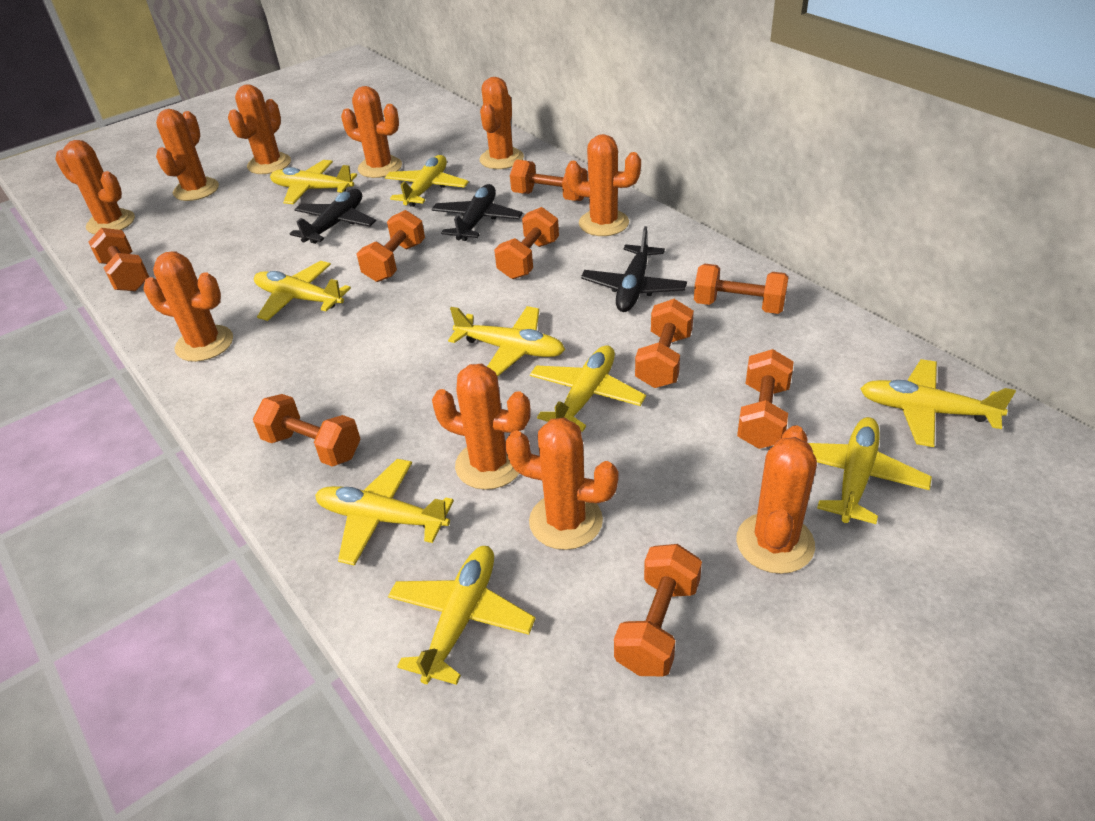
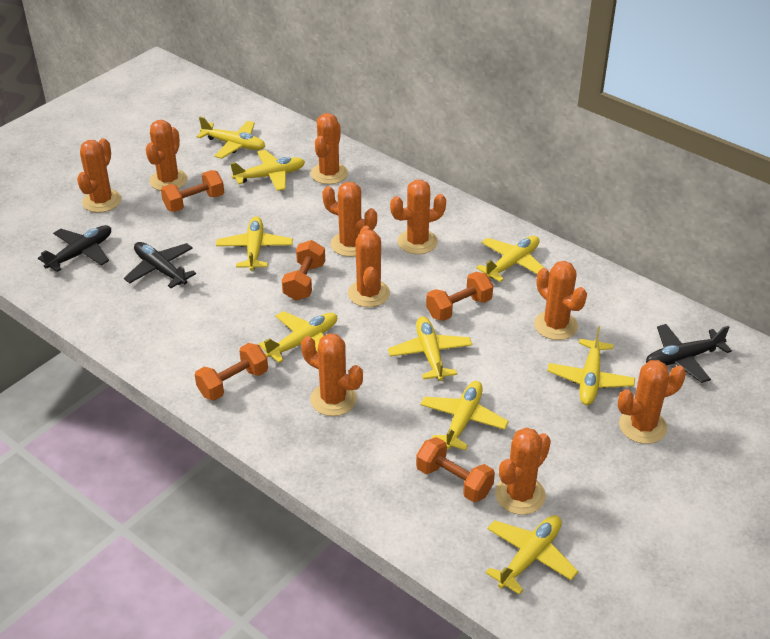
orange dumbbell: [88,228,149,291] [253,394,361,467] [357,210,425,282] [494,207,559,279] [510,160,588,201] [614,544,702,676] [635,299,694,388] [694,264,789,314] [737,349,794,449] = 9 -> [161,170,224,212] [195,343,268,401] [282,240,325,301] [416,437,495,502] [426,272,493,321] = 5

